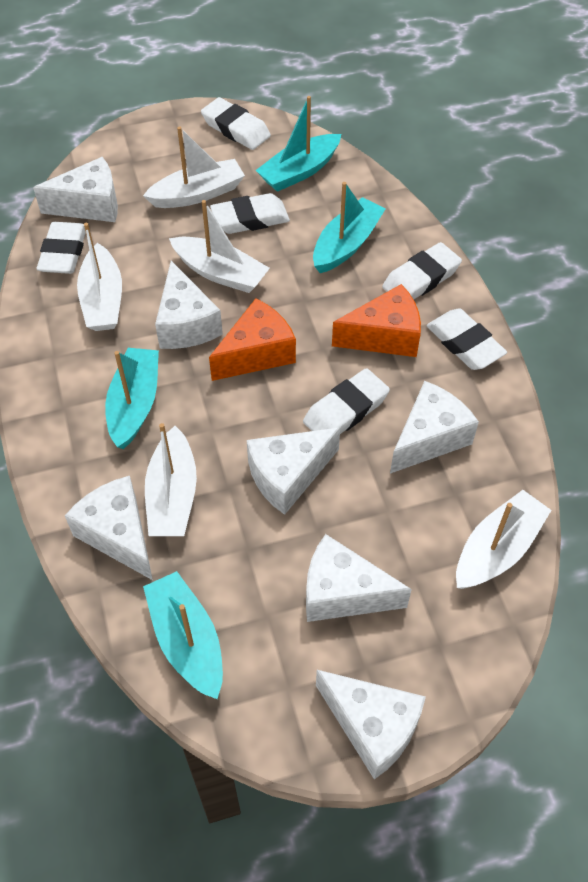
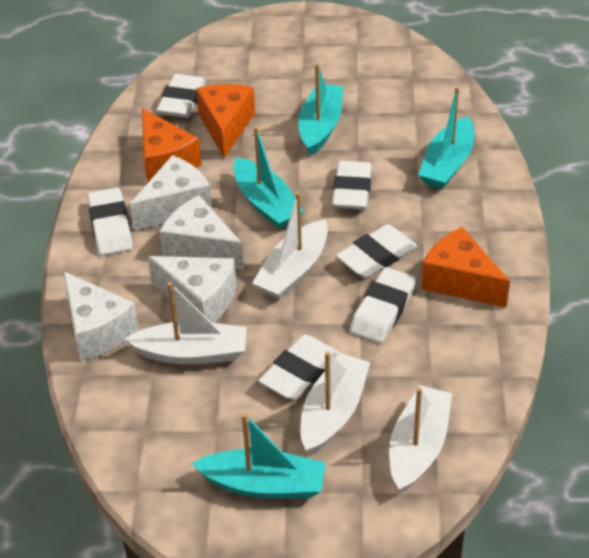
orange cheese: [209,298,296,381] [332,284,421,357] = 2 -> [142,108,202,183] [196,84,255,159] [421,227,510,308] = 3
white boat: [77,223,122,331] [143,126,245,208] [145,423,197,536] [169,200,270,293] [456,490,552,589] = 5 -> [125,282,247,365] [252,192,328,299] [300,351,370,455] [389,385,452,493] = 4
white cheese: [33,157,118,222] [65,476,153,580] [155,261,223,349] [247,427,340,515] [306,534,412,622] [316,670,426,779] [390,381,479,474] = 7 -> [64,271,139,360] [130,155,212,230] [148,256,236,323] [160,195,244,269] = 4

